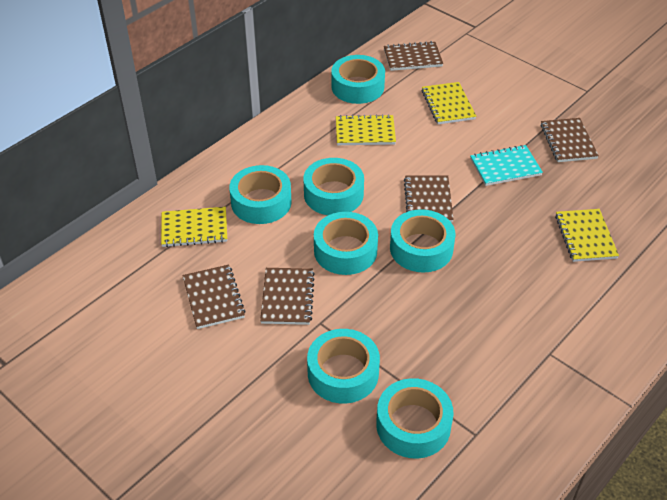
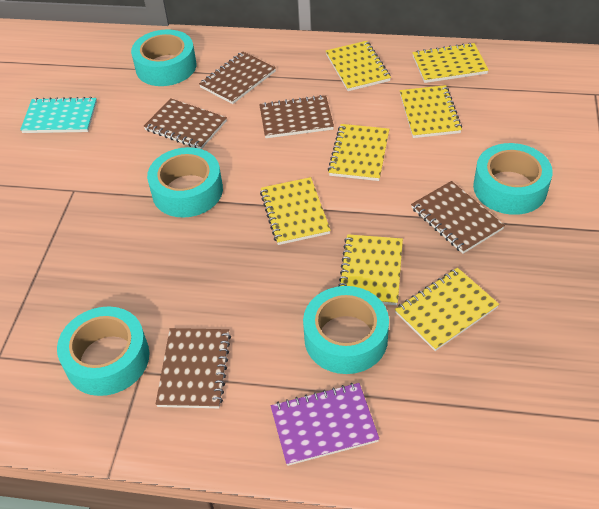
purple notebook: none = 0 -> [271,383,379,466] = 1
turquoise tape: [229,165,292,224] [303,158,364,215] [307,329,380,404] [314,212,378,275] [331,55,385,104] [376,378,454,459] [390,209,455,273] = 7 -> [57,307,150,396] [131,29,196,86] [147,147,223,218] [303,286,389,374] [473,143,553,215] = 5
yellow notebook: [161,207,227,247] [336,114,396,145] [422,82,476,124] [555,209,619,262] = 4 -> [260,177,331,245] [326,41,391,91] [328,124,389,181] [338,234,403,305] [395,268,499,351] [400,85,462,138] [412,43,489,83] = 7

